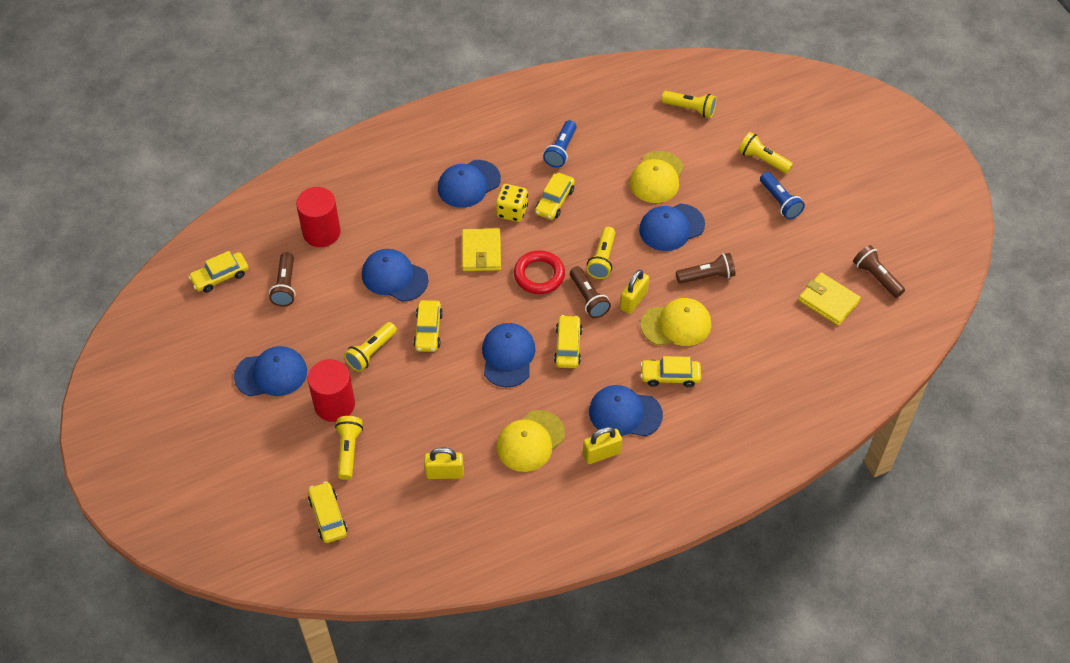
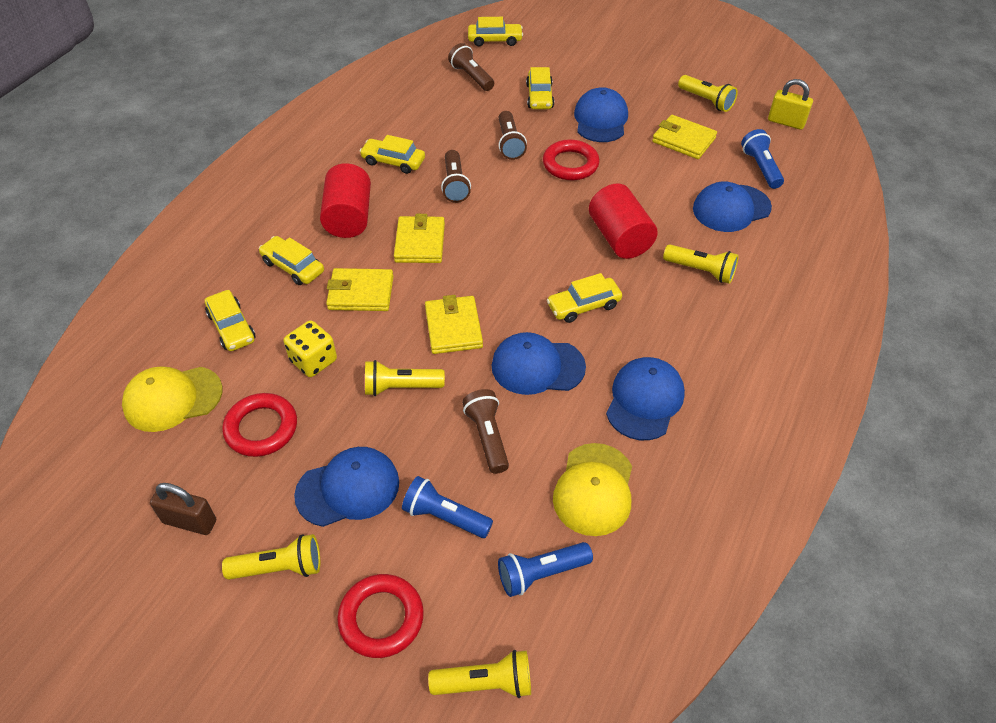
blue cap: [234,346,307,396] [362,249,428,302] [438,160,501,208] [482,323,536,387] [589,385,663,437] [639,204,705,251] = 6 -> [294,447,399,527] [492,332,586,395] [574,87,628,142] [606,357,685,440] [693,182,772,232] = 5
blue flashlight: [543,120,577,168] [760,172,805,219] = 2 -> [402,476,493,538] [498,542,593,597] [741,129,784,189] = 3
brown padlock: none = 0 -> [150,483,216,535] = 1
red ring: [514,250,565,294] = 1 -> [222,393,297,457] [337,574,424,658] [543,139,599,180] = 3
yellow cap: [497,410,565,472] [630,151,684,203] [641,298,711,346] = 3 -> [122,367,223,432] [553,443,632,536] = 2
yellow padlock: [424,447,464,479] [583,427,622,464] [620,270,649,314] = 3 -> [768,79,813,130] = 1
yellow wallet: [462,228,501,271] [799,273,861,326] = 2 -> [326,268,393,311] [394,214,445,263] [425,295,483,354] [652,115,717,159] = 4

